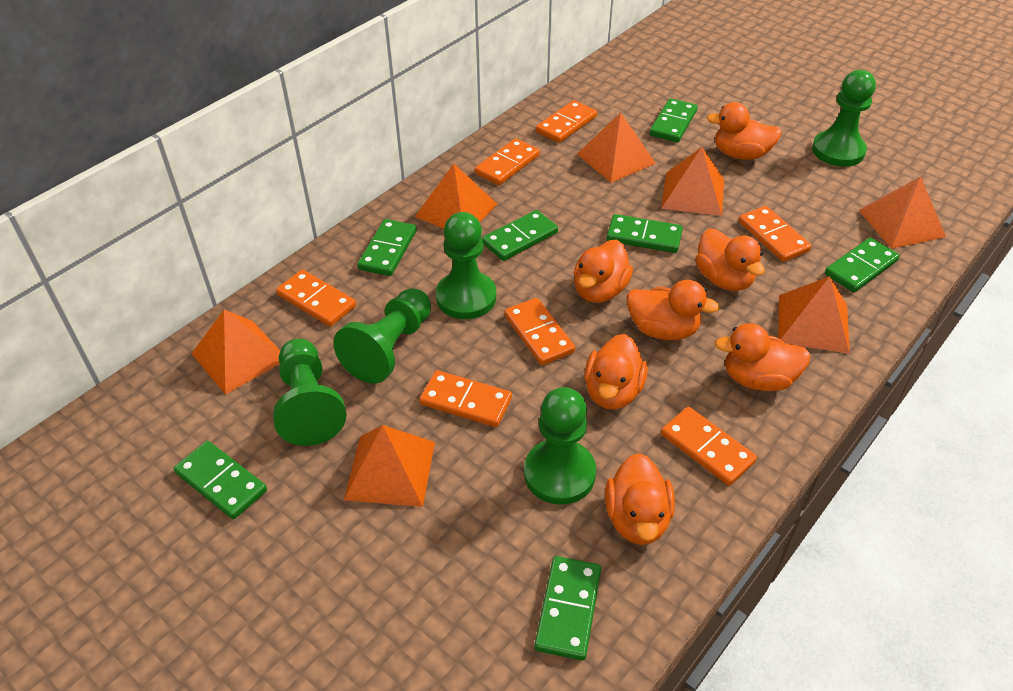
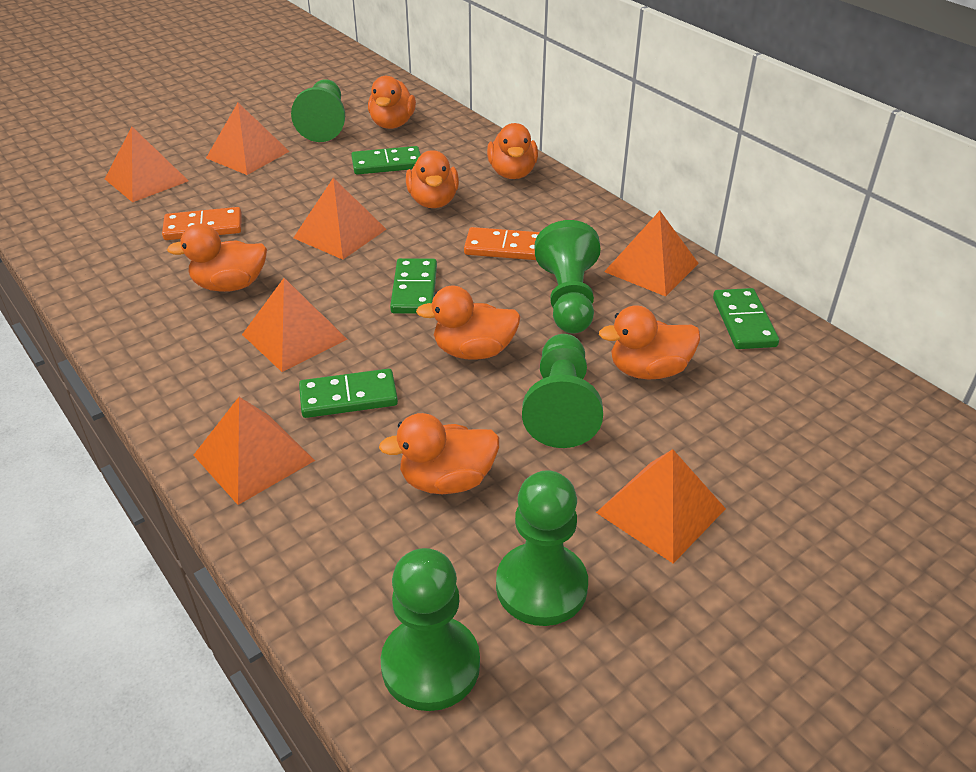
green domino: [174,441,267,519] [357,219,417,276] [482,210,558,261] [535,556,601,661] [607,214,683,253] [649,98,698,142] [825,238,900,292] = 7 -> [299,369,398,418] [351,146,421,175] [390,258,437,314] [713,288,779,349] = 4
orange domino: [276,270,356,327] [419,370,512,427] [475,138,540,185] [504,298,575,365] [536,100,597,143] [661,407,757,486] [739,206,812,262] = 7 -> [162,207,242,240] [464,227,540,260] = 2

